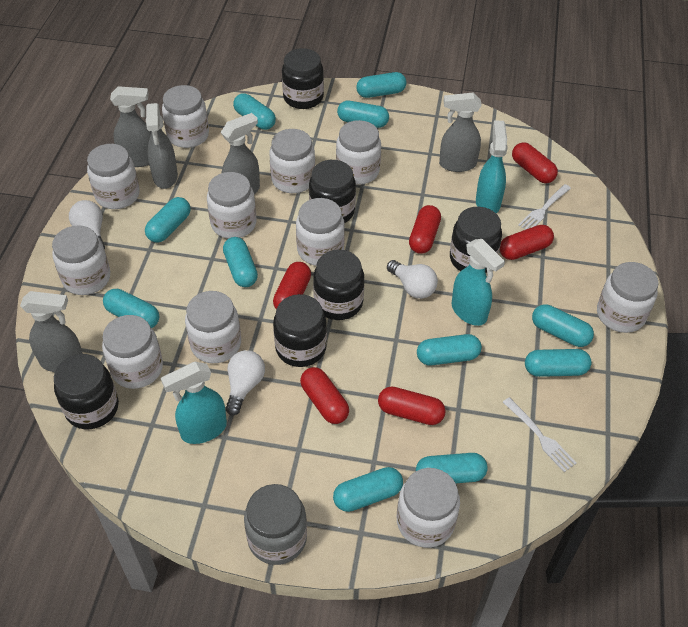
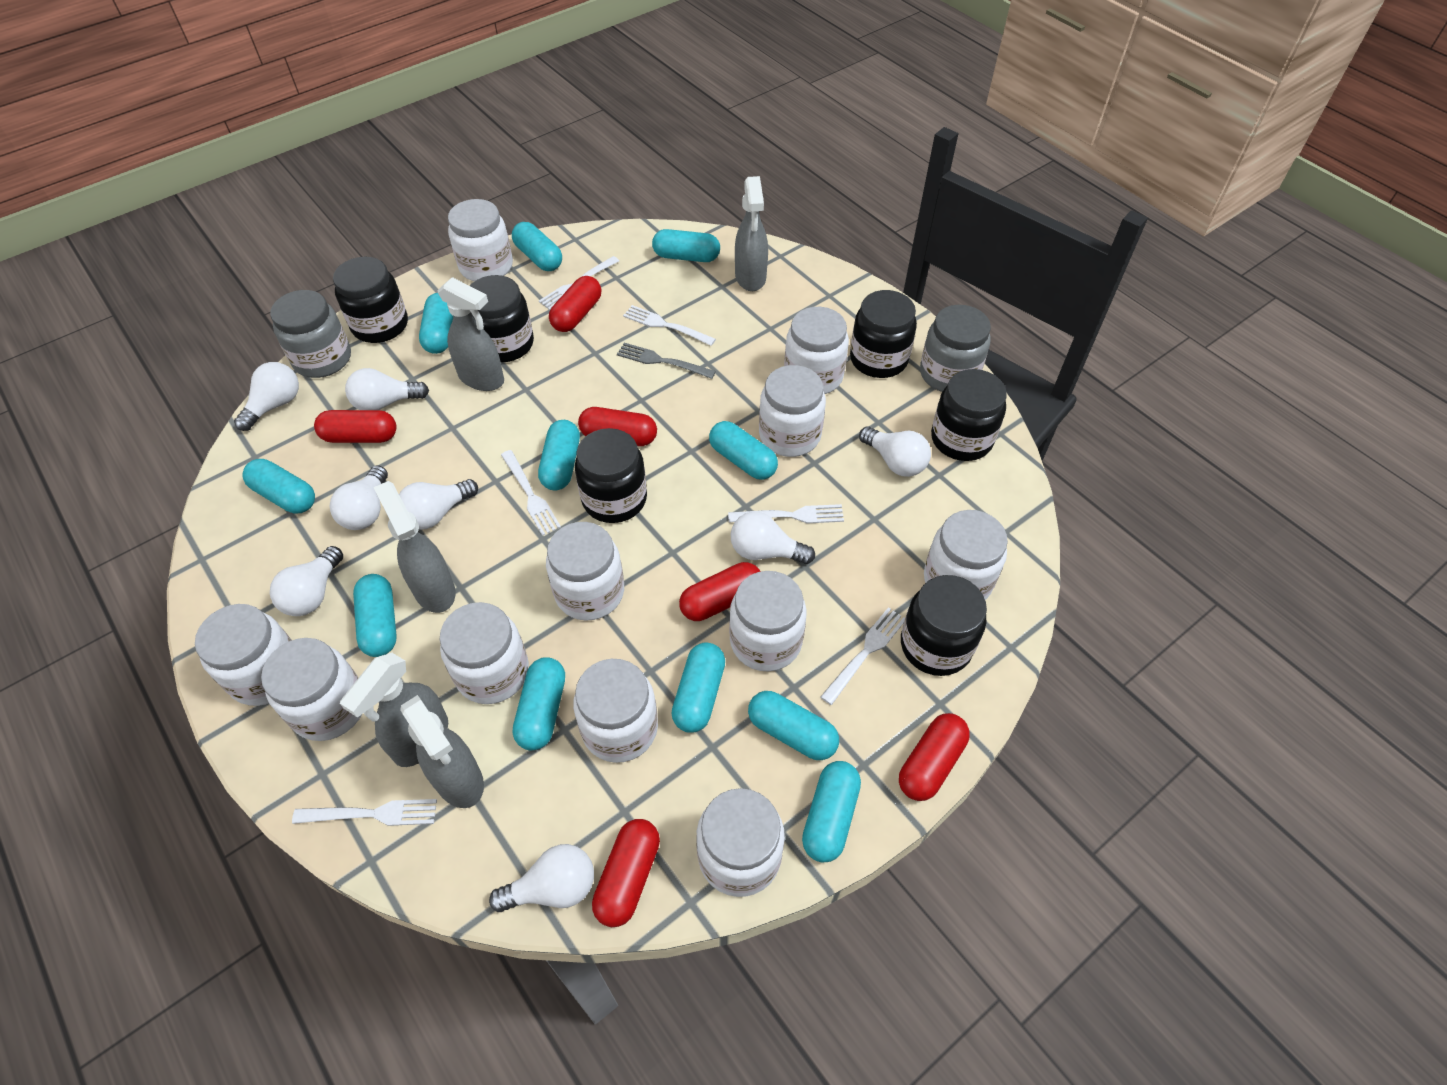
grey fork: none = 0 -> [617,343,716,379] = 1
grey jar: [244,484,307,565] = 1 -> [270,290,351,378] [920,305,991,392] = 2
turquoise spray bottle: [161,362,227,444] [452,239,505,326] [476,120,508,213] = 3 -> none = 0
white fork: [503,397,577,472] [518,184,571,230] = 2 -> [292,799,437,826] [501,450,561,536] [539,256,619,310] [623,305,716,346] [728,504,844,524] [821,607,905,705] = 6
white light bulb: [69,200,105,250] [226,350,265,415] [387,260,438,299] = 3 -> [234,362,299,431] [270,546,343,616] [329,465,388,530] [345,368,429,410] [399,479,478,530] [489,844,594,912] [731,512,815,564] [859,427,931,477] = 8

